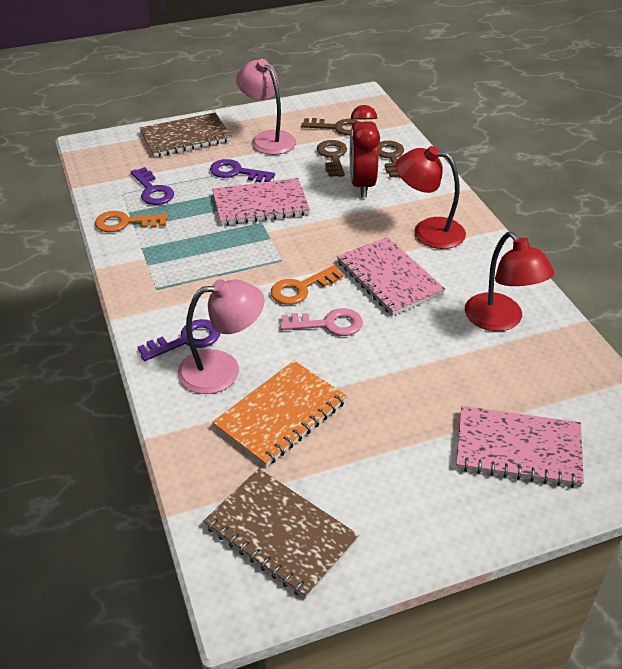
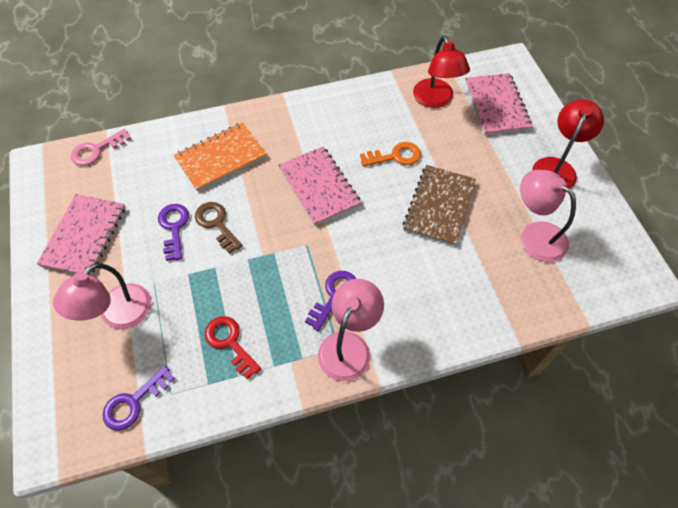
brown key: [301,118,360,135] [317,140,347,177] [378,141,404,178] = 3 -> [195,202,243,254] = 1
brown notebook: [140,113,232,157] [203,468,359,599] = 2 -> [403,165,476,246] = 1
orange key: [95,211,168,232] [271,265,344,305] = 2 -> [360,142,421,167] = 1
pink lamp: [178,279,265,394] [236,59,296,155] = 2 -> [53,263,151,329] [318,279,384,381] [520,170,576,262] = 3
red clock: [350,105,380,197] = 1 -> none = 0
red key: none = 0 -> [205,316,261,379] = 1

